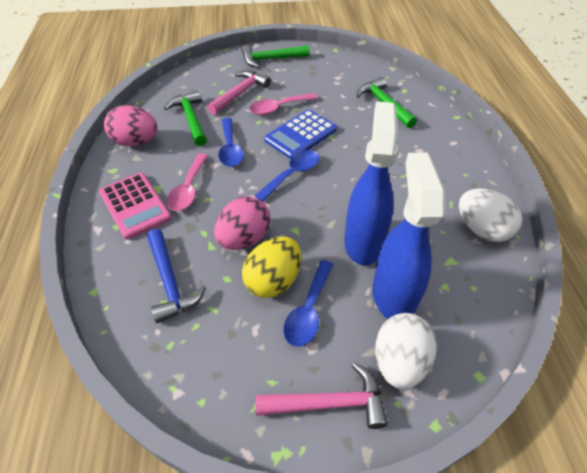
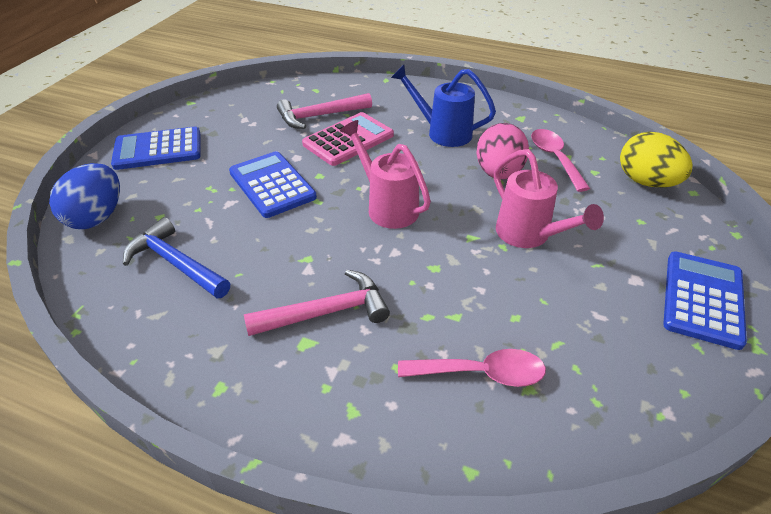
blue calculator: [264,109,337,159] = 1 -> [111,127,201,170] [229,151,317,218] [663,252,747,350] = 3
blue egg: none = 0 -> [49,163,120,229] = 1
blue spoon: [218,118,243,167] [255,150,319,202] [283,260,334,347] = 3 -> none = 0
blue spray bottle: [344,101,398,265] [373,152,445,319] = 2 -> none = 0
blue watering can: none = 0 -> [391,65,496,147] = 1
green hammer: [164,90,207,146] [242,45,310,68] [357,77,417,128] = 3 -> none = 0
pink egg: [104,105,157,146] [214,196,270,250] = 2 -> [476,123,529,179] = 1
pink watering can: none = 0 -> [340,120,431,229] [494,149,604,248] = 2
white egg: [375,313,437,389] [459,189,522,242] = 2 -> none = 0

